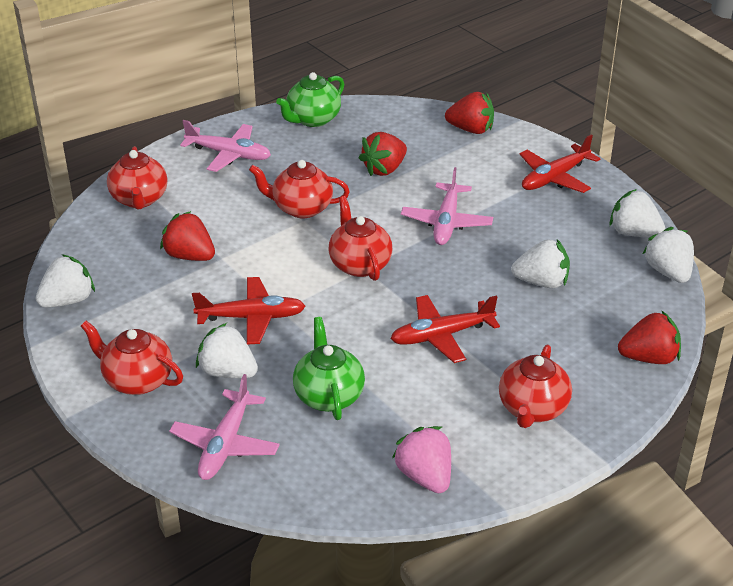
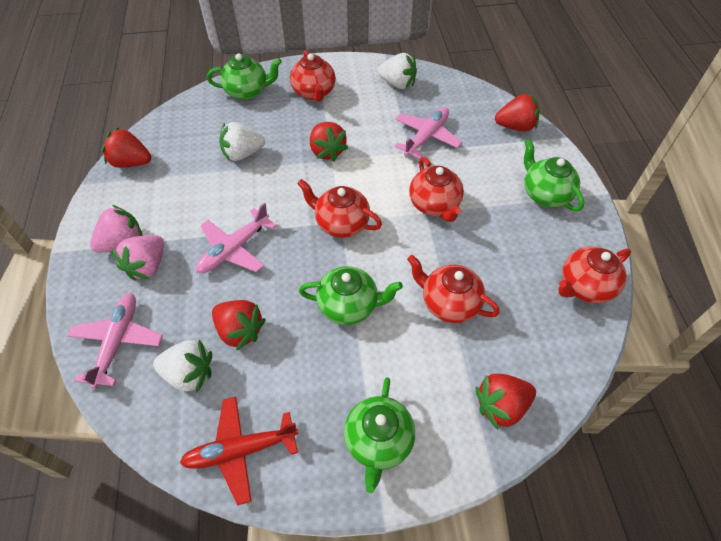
green teapot: [276,72,344,127] [293,317,365,420] = 2 -> [207,53,282,100] [299,266,403,325] [344,377,415,493] [524,139,584,211] = 4
pink strawberry: [392,426,451,493] = 1 -> [90,205,143,253] [112,235,164,281] = 2
red plane: [192,277,305,344] [390,295,500,363] [520,134,600,193] = 3 -> [180,397,298,505] = 1
red strawberry: [160,211,215,261] [359,132,407,176] [445,92,494,134] [618,310,681,364] = 4 -> [102,127,151,168] [212,300,266,351] [310,122,348,162] [475,374,536,430] [495,93,540,131] = 5
white strawberry: [36,254,95,308] [196,323,258,378] [511,239,570,288] [609,189,665,237] [642,227,694,283] = 5 -> [153,340,212,393] [219,122,265,161] [377,53,417,89] = 3

